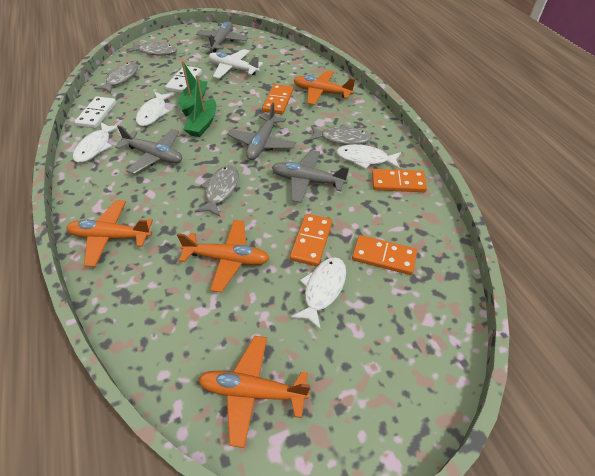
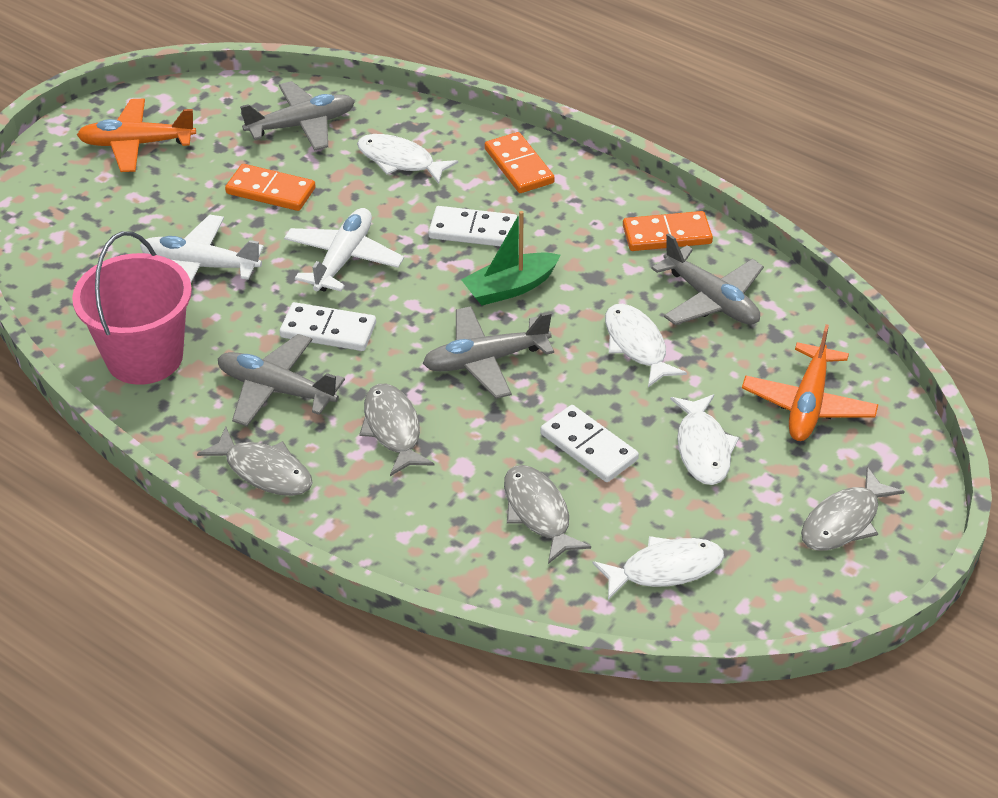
green boat: [179,60,208,116] [183,75,216,137] = 2 -> [461,211,561,305] = 1
orange domino: [262,84,293,114] [290,214,332,266] [352,235,417,275] [372,169,427,192] = 4 -> [225,164,316,211] [485,132,555,193] [623,211,713,251] = 3
orange plane: [66,200,153,267] [177,220,270,293] [198,336,310,448] [294,70,355,105] = 4 -> [77,99,196,172] [742,324,878,441] = 2
pink bucket: none = 0 -> [72,231,192,385] = 1
white domino: [74,96,117,128] [165,66,202,93] = 2 -> [280,302,376,351] [429,206,517,247] [540,405,639,482] = 3
white plane: [209,49,263,79] = 1 -> [140,215,264,283] [284,208,404,292] = 2

